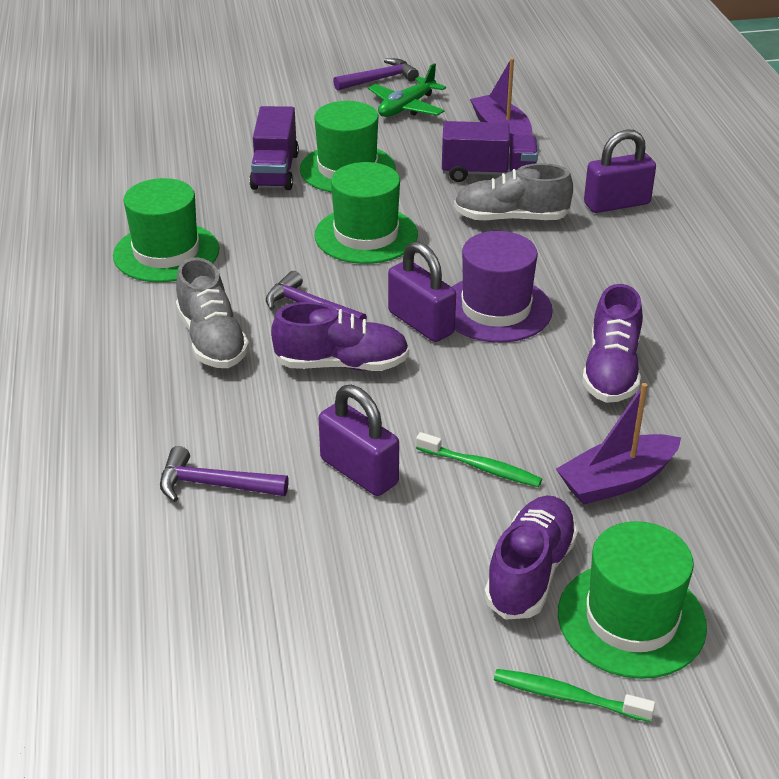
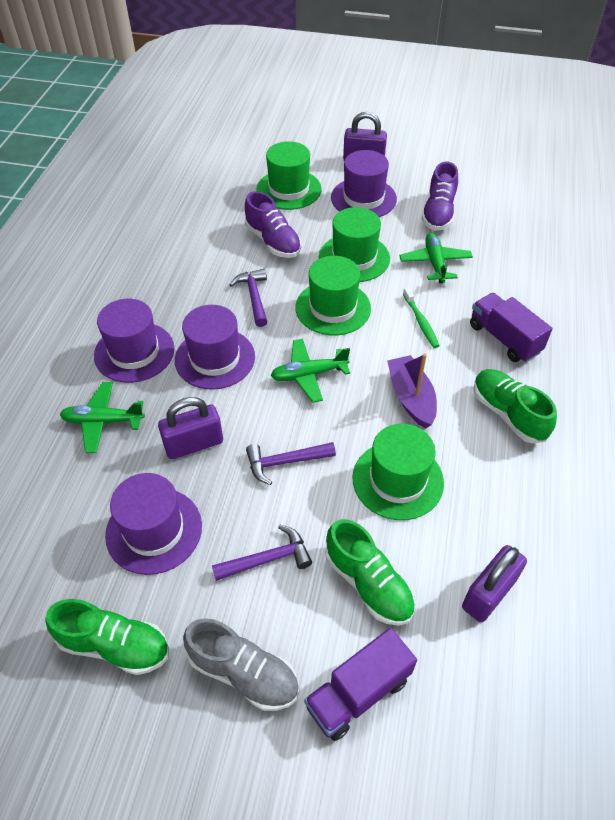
green plane: [368,63,446,117] = 1 -> [60,382,145,453] [271,339,350,403] [399,233,473,283] = 3
green shoe: none = 0 -> [45,599,169,675] [325,519,415,626] [473,369,557,443] = 3
green toothbrush: [416,432,542,487] [494,669,655,722] = 2 -> [403,287,439,348] = 1
grey shoe: [176,257,249,368] [454,163,573,222] = 2 -> [183,618,299,711] = 1
purple boat: [470,58,532,147] [556,383,681,505] = 2 -> [387,353,437,429] = 1
purple hat: [452,231,553,343] = 1 -> [94,299,175,383] [105,473,202,575] [175,305,255,390] [331,150,397,217] = 4
purple shoe: [271,302,409,371] [484,495,578,620] [582,284,643,403] = 3 -> [245,191,301,258] [421,162,458,231] = 2

